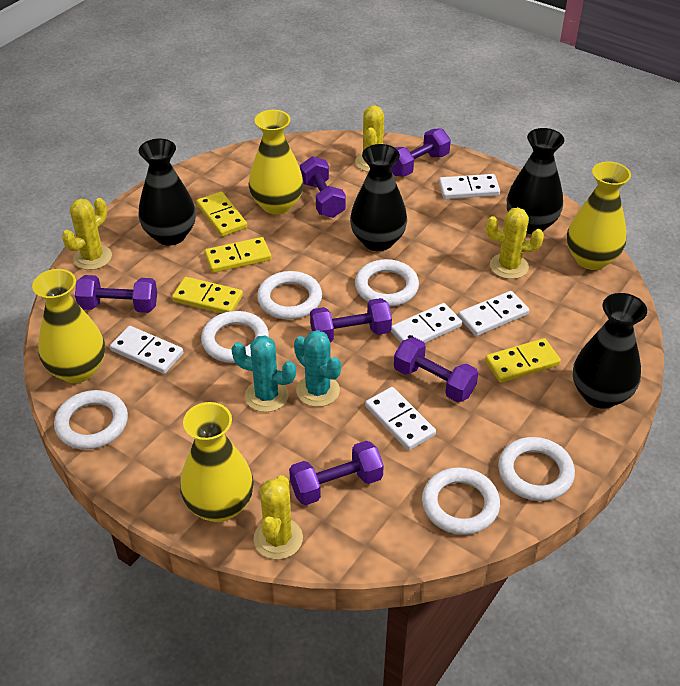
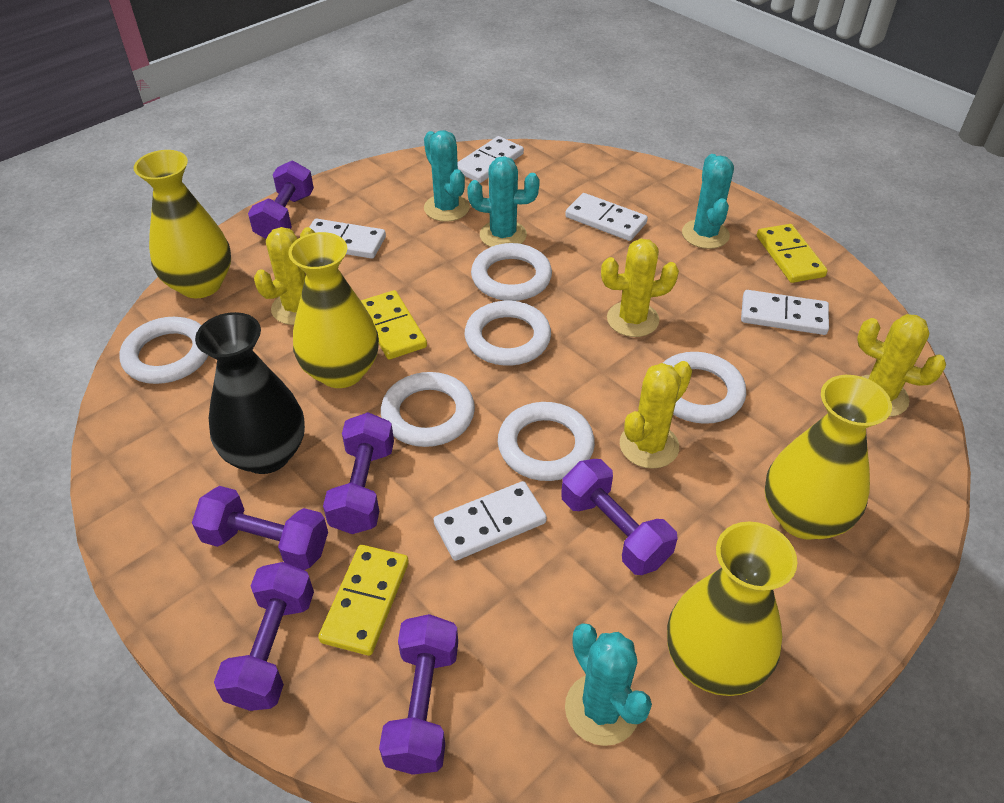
black vase: [138,139,196,245] [350,144,407,251] [507,128,564,234] [573,293,647,409] = 4 -> [195,312,305,474] = 1
turquoise cactus: [232,335,296,412] [294,330,341,407] = 2 -> [424,130,470,222] [467,156,540,247] [565,623,652,746] [682,154,734,249] = 4
yellow domino: [172,277,243,313] [197,191,247,237] [205,237,271,273] [485,338,561,383] = 4 -> [318,545,409,656] [361,290,427,360] [757,224,828,283] = 3

